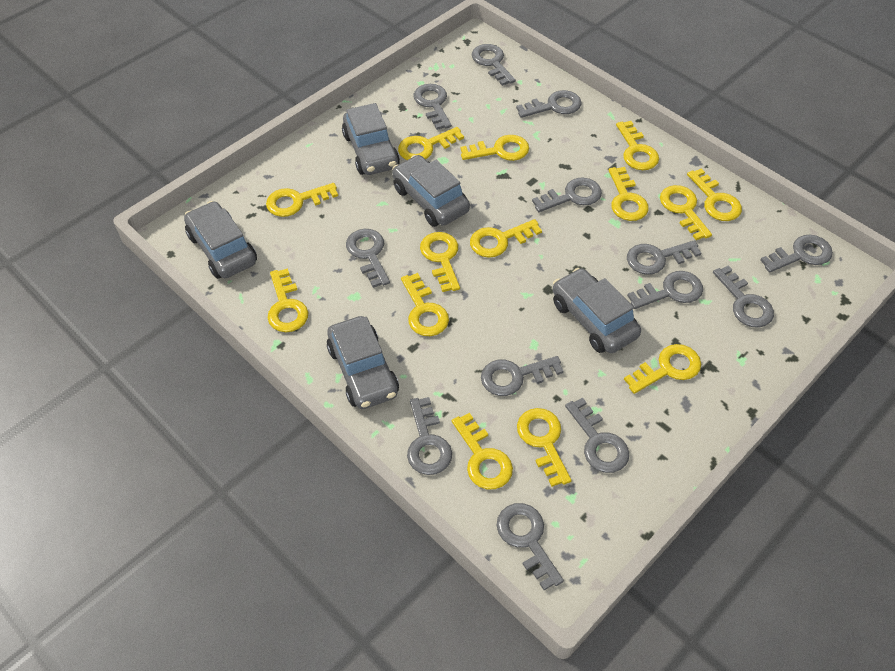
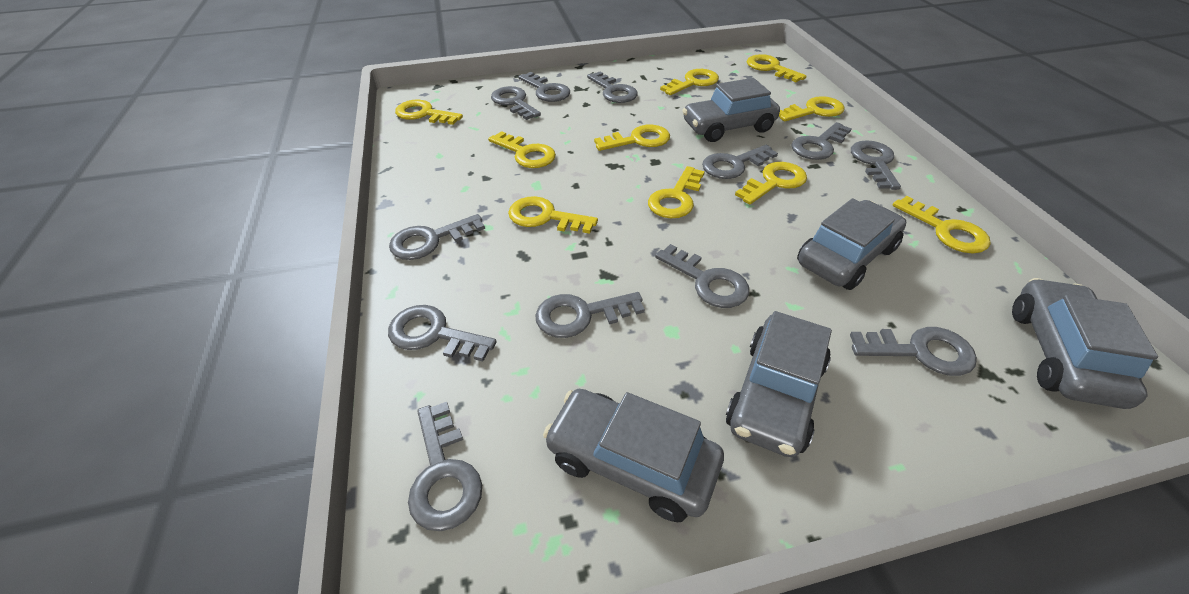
grey key: [346,229,390,288] [407,397,452,475] [414,84,452,130] [472,44,516,86] [481,356,563,396] [497,503,564,590] [516,90,582,118] [532,177,602,212] [565,398,629,473] [627,240,701,275] [627,271,703,309] [713,265,774,327] [760,235,833,273] = 13 -> [388,305,497,361] [389,214,485,260] [408,402,482,531] [491,86,541,120] [518,72,570,102] [535,292,645,338] [587,72,638,103] [655,244,749,308] [702,145,778,179] [792,122,852,160] [850,327,977,376] [851,140,901,190] = 12
yellow key: [266,183,338,217] [268,269,309,332] [398,127,464,160] [401,273,449,336] [420,232,460,292] [452,413,513,489] [460,135,529,161] [470,219,542,258] [517,408,572,487] [609,167,649,221] [616,121,659,170] [624,344,701,394] [660,185,712,240] [687,168,742,221] = 14 -> [395,100,463,125] [488,131,556,168] [508,196,598,234] [594,124,670,151] [648,166,705,218] [660,69,719,95] [735,162,807,204] [747,54,807,82] [779,96,845,122] [893,196,991,253] = 10

